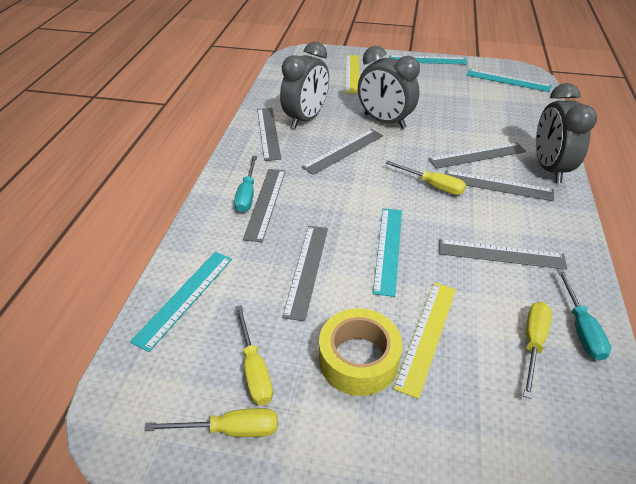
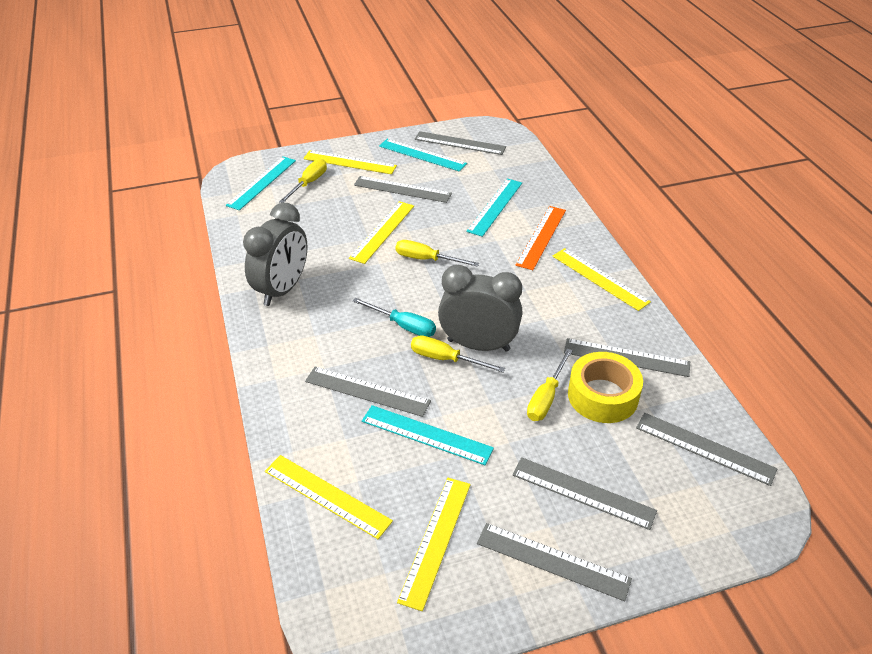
grey clock: [280,42,329,129] [358,46,420,129] [536,83,597,183] = 3 -> [243,203,308,306] [438,265,522,352] = 2
orange ruler: none = 0 -> [516,206,566,270] = 1
turquoise screwdriver: [234,156,257,212] [557,269,611,361] = 2 -> [353,298,436,337] = 1
yellow ruler: [345,55,360,94] [394,282,456,399] = 2 -> [265,455,393,539] [303,150,397,174] [349,201,414,264] [397,478,471,611] [552,248,651,311] = 5

